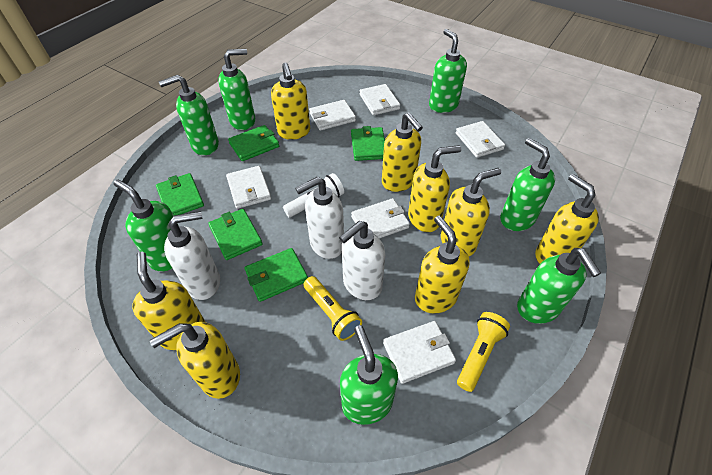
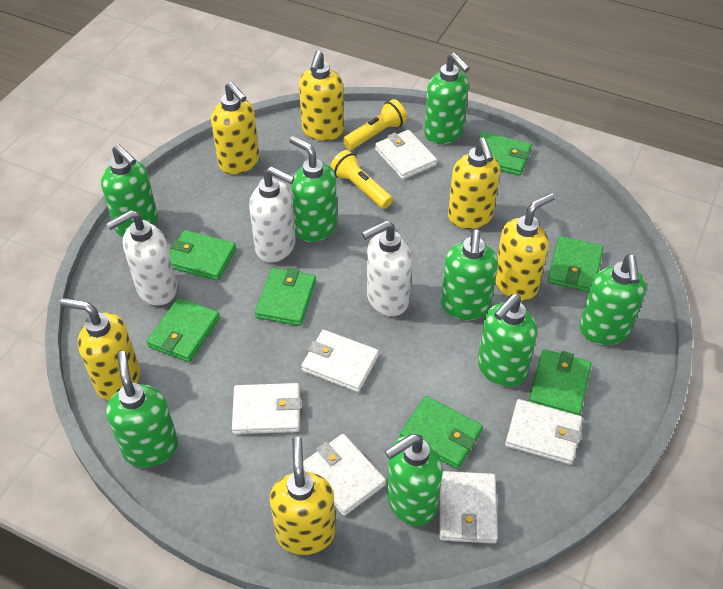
green soap dispenser: [113,179,179,271] [159,75,219,155] [218,49,255,130] [340,325,398,425] [429,29,467,113] [500,138,555,231] [517,248,601,324] = 7 -> [101,144,158,237] [106,351,178,467] [289,136,337,242] [385,434,443,526] [424,53,470,144] [441,229,498,320] [478,294,537,387] [579,255,647,345] = 8
green wallet: [156,173,204,216] [208,209,263,260] [228,125,279,161] [245,248,308,302] [351,126,385,161] = 5 -> [146,298,220,362] [169,230,236,281] [255,268,316,326] [400,396,483,469] [475,132,532,176] [528,349,592,416] [547,236,604,292] = 7
white flashlight: [283,173,344,217] = 1 -> none = 0
yellow soap dispenser: [132,251,205,350] [150,322,240,399] [271,63,310,140] [382,112,423,192] [408,145,461,232] [415,216,470,314] [441,168,501,256] [535,174,599,264] = 8 -> [60,298,140,401] [211,82,259,174] [270,437,336,555] [299,51,344,141] [448,138,500,229] [495,193,555,300] = 6

